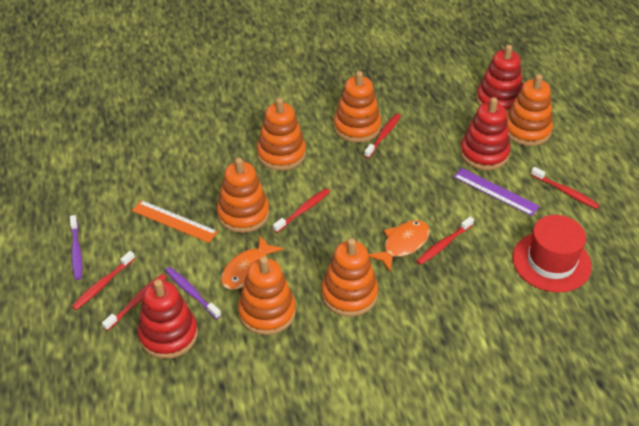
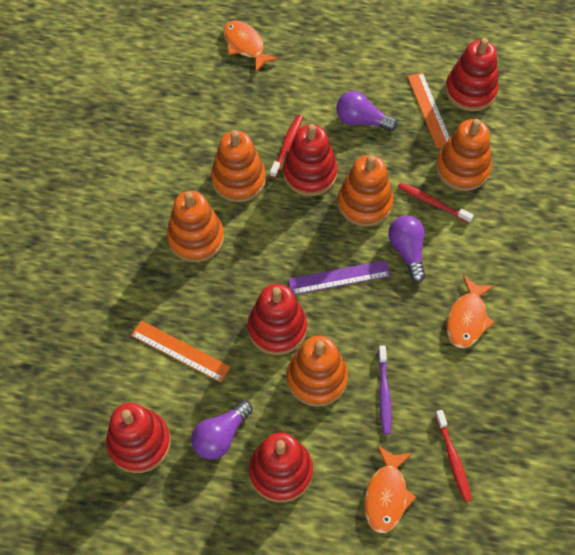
orange fish: [221,236,284,290] [368,220,430,271] = 2 -> [223,20,279,72] [364,445,416,533] [447,275,495,348] = 3
orange ruler: [132,200,218,243] = 1 -> [131,320,230,382] [407,73,450,148] = 2
orange stacking toy: [217,158,270,233] [238,256,296,335] [257,98,306,171] [322,238,378,317] [334,71,381,143] [506,74,553,146] = 6 -> [167,191,224,262] [211,130,266,202] [287,336,348,407] [337,155,394,227] [436,119,492,191] = 5
purple light bulb: none = 0 -> [191,400,253,460] [336,91,398,131] [388,216,426,283] = 3
purple toothbrush: [70,215,82,280] [165,267,221,319] = 2 -> [378,346,392,434] = 1
red hat: [512,215,592,292] = 1 -> none = 0
red stacking toy: [138,279,198,359] [460,97,510,170] [476,45,523,113] = 3 -> [106,403,171,473] [247,284,307,355] [249,432,313,503] [283,124,338,196] [445,38,499,111] = 5
red toothbrush: [72,251,135,310] [102,274,167,331] [273,188,330,233] [364,114,401,158] [416,217,474,265] [531,167,599,209] = 6 -> [270,114,303,178] [398,182,474,223] [435,410,472,502] = 3

